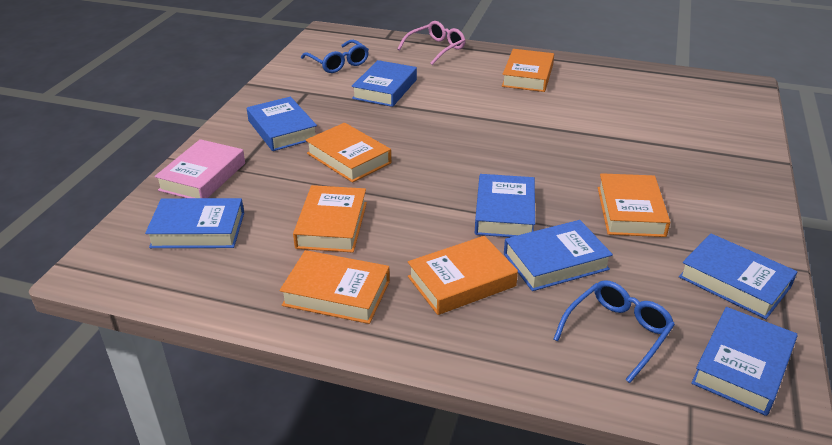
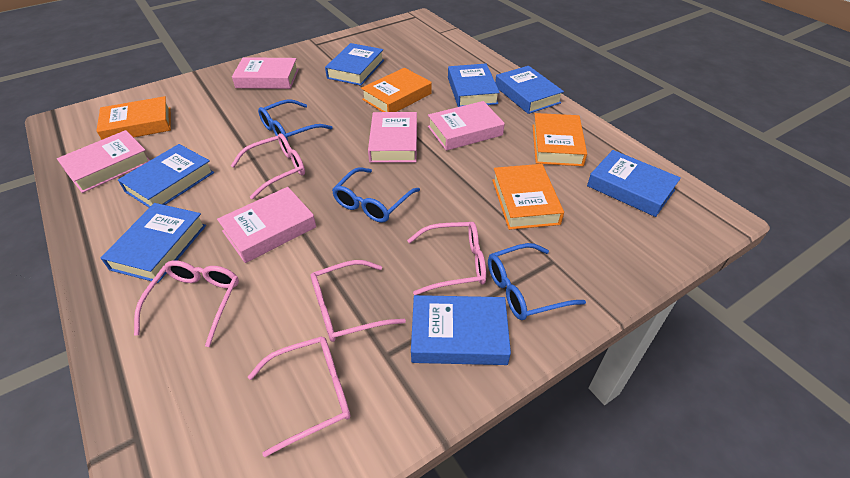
blue glasses: [301,40,369,73] [553,280,675,383] = 2 -> [258,99,333,141] [332,167,420,223] [488,243,586,320] = 3
orange book: [280,250,390,324] [293,185,367,252] [306,123,391,183] [408,236,518,315] [502,49,554,92] [598,173,670,237] = 6 -> [96,96,171,140] [361,68,432,112] [492,164,564,230] [532,113,587,166] = 4
pink book: [154,139,245,198] = 1 -> [57,130,150,193] [217,187,316,263] [232,57,299,89] [368,112,417,163] [428,101,505,151] = 5
pink glasses: [397,21,466,65] = 1 -> [134,260,239,347] [231,133,305,199] [248,336,351,457] [311,260,406,342] [407,222,486,295] = 5

